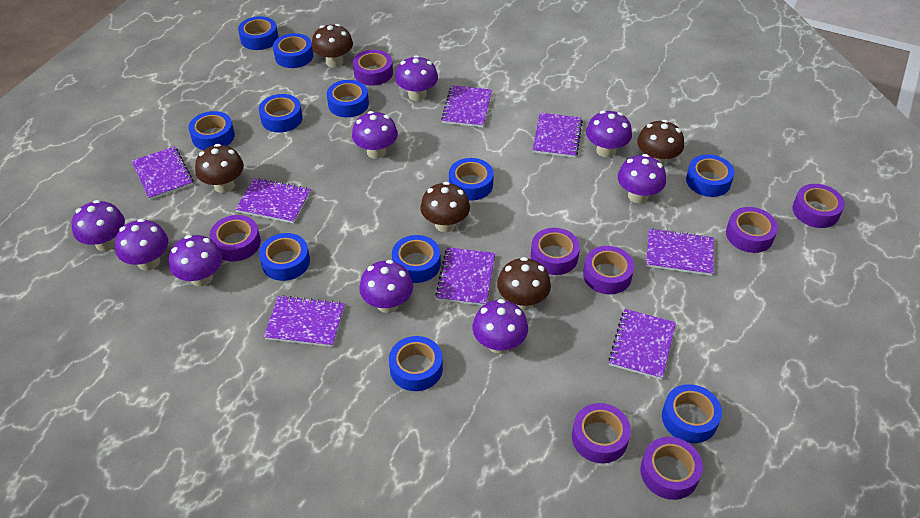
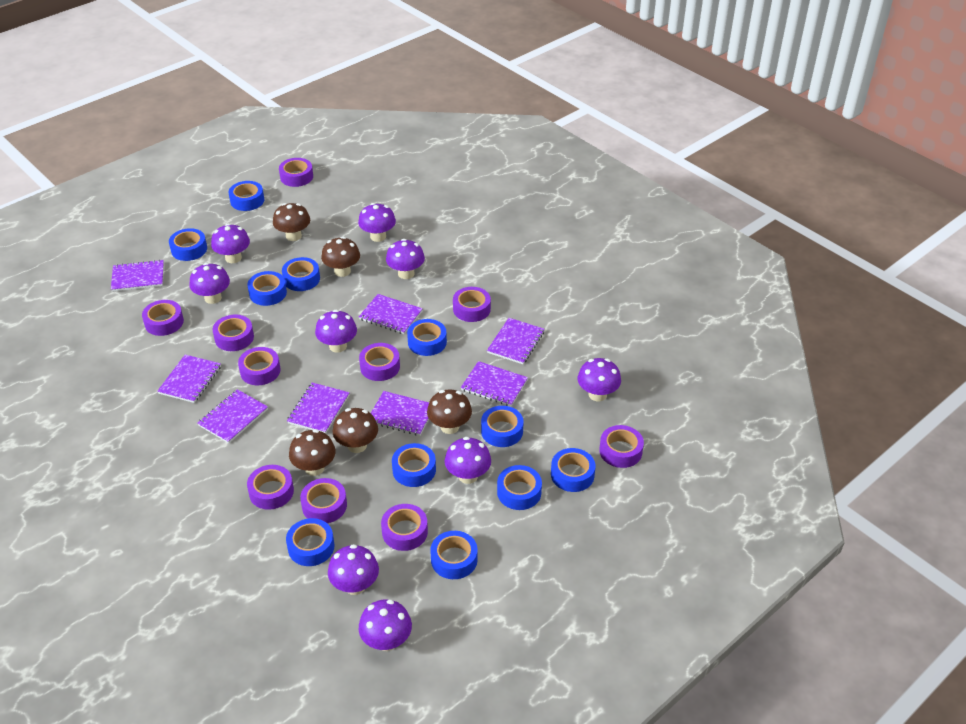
purple tape: [210,215,261,262] [353,50,393,86] [531,228,580,275] [572,403,631,463] [583,246,634,294] [640,437,703,500] [726,207,778,253] [792,184,845,228] = 8 -> [142,300,184,336] [213,315,254,351] [238,347,280,385] [247,465,294,510] [279,158,313,187] [300,478,347,523] [359,343,400,381] [381,504,428,551] [453,287,491,322] [599,425,644,468] = 10

